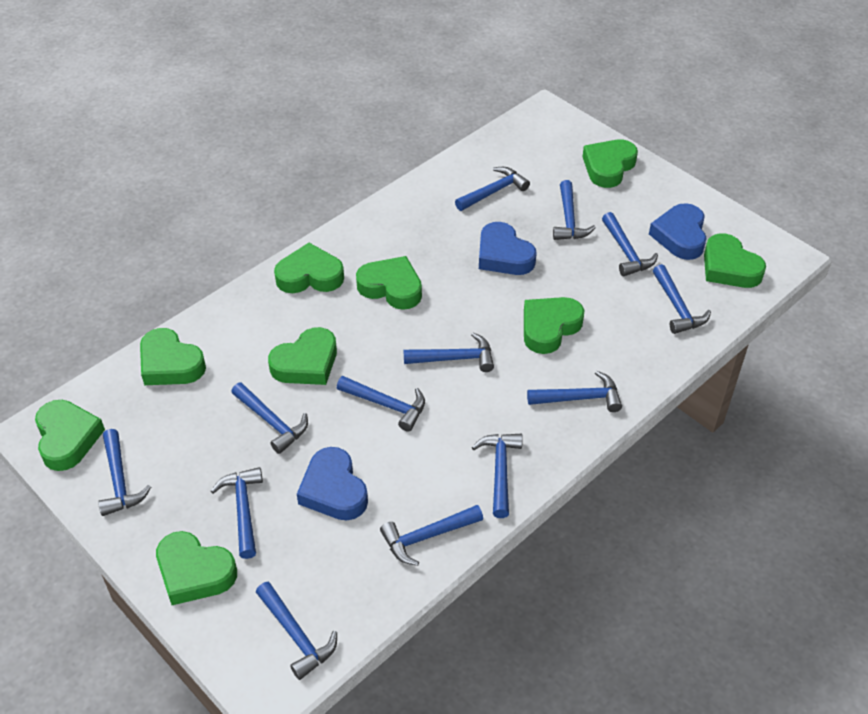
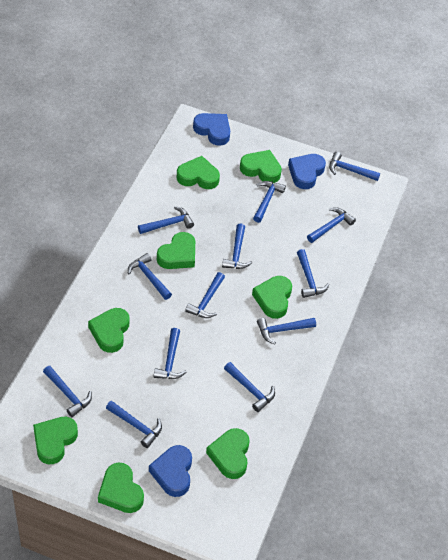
green heart: [35,400,105,471] [140,328,206,385] [156,531,237,605] [268,327,337,385] [274,243,344,293] [356,256,422,310] [524,297,584,354] [582,139,638,188] [704,233,766,288] = 9 -> [33,417,78,464] [88,308,129,353] [98,463,144,513] [157,232,195,269] [177,156,220,189] [206,428,250,479] [240,150,282,183] [252,276,292,319] = 8

